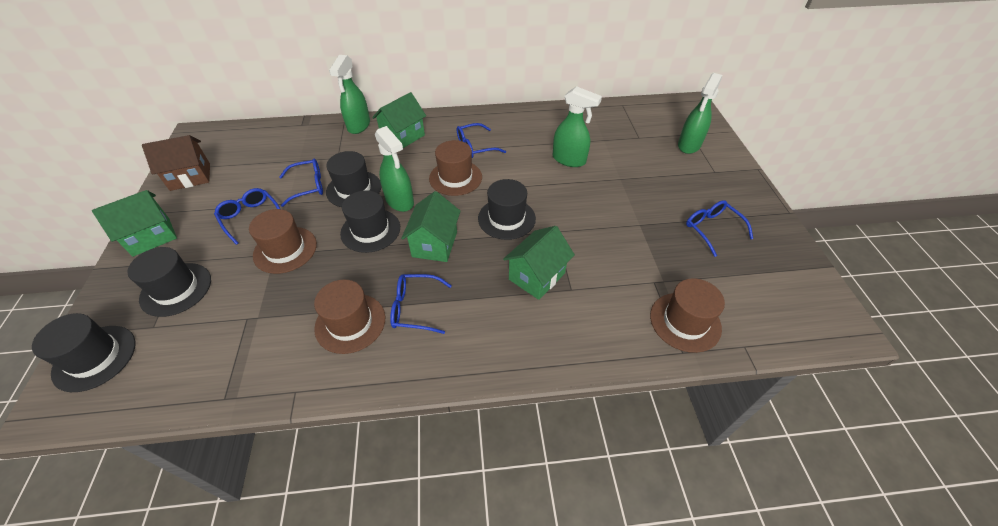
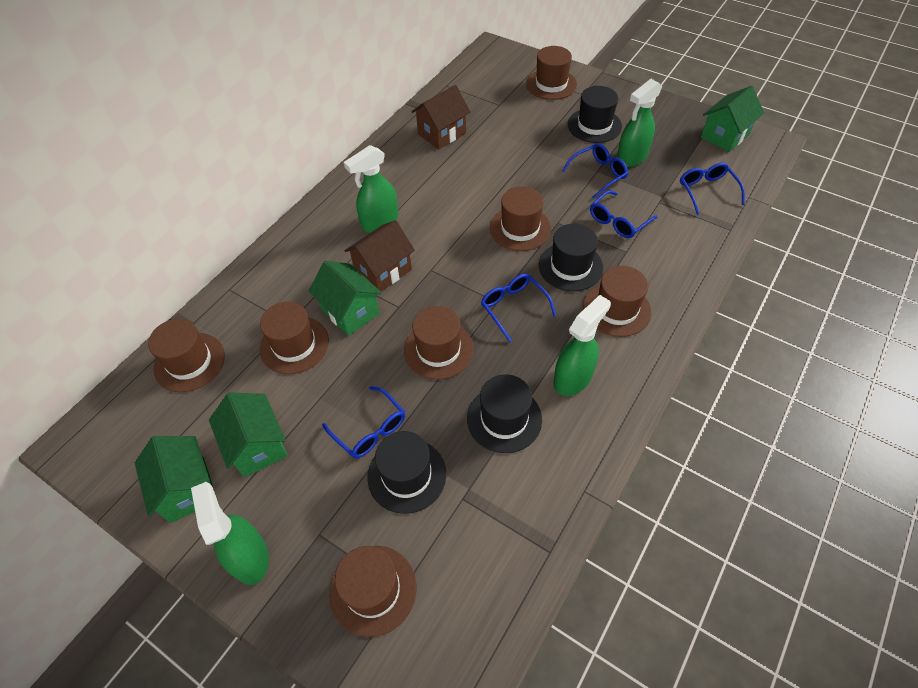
black hat: [32,313,136,392] [127,247,211,317] [326,151,382,207] [340,190,400,253] [478,179,536,240] = 5 -> [368,431,446,514] [467,374,542,453] [539,224,603,291] [568,86,622,143] = 4
brown hat: [249,209,317,274] [314,280,385,354] [429,140,482,196] [650,278,725,353] = 4 -> [148,319,225,392] [260,302,329,374] [329,546,416,637] [404,306,474,380] [490,186,551,251] [526,46,577,100] [583,266,651,337] = 7
brown house: [142,135,210,191] = 1 -> [344,220,415,291] [411,85,470,149] = 2

